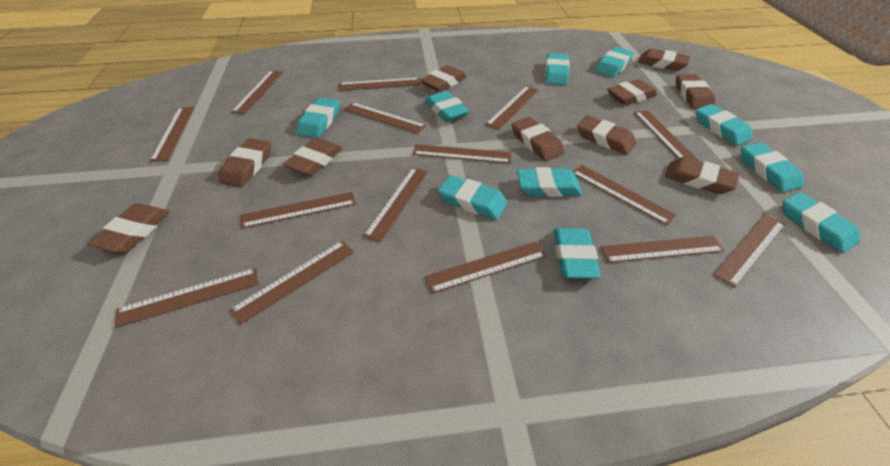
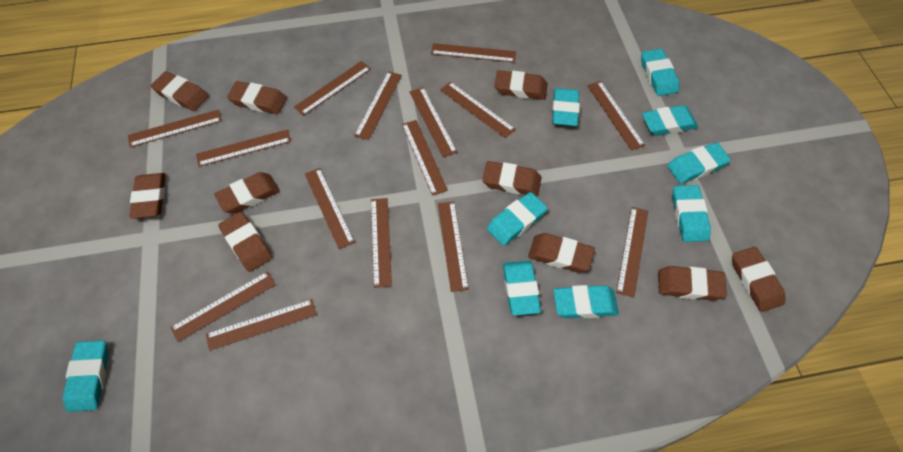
turquoise eraser: [296,97,340,138] [425,91,469,122] [438,175,507,220] [517,167,582,197] [545,53,570,85] [553,228,601,279] [596,47,633,77] [696,104,753,146] [741,142,804,192] [783,192,860,253] = 10 -> [63,340,109,412] [487,192,548,246] [503,261,541,315] [552,88,580,126] [553,285,619,318] [641,48,679,96] [642,105,698,136] [667,142,731,184] [672,185,711,242] = 9

